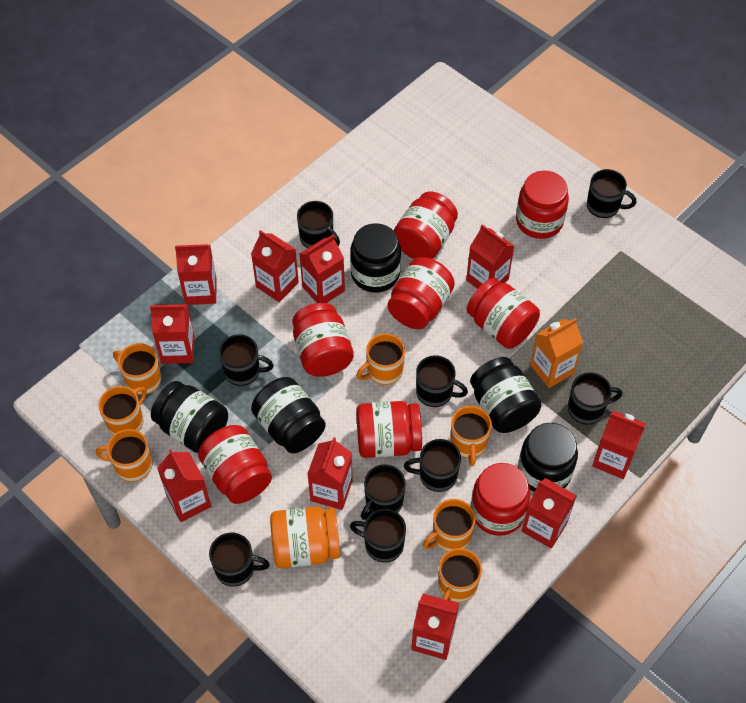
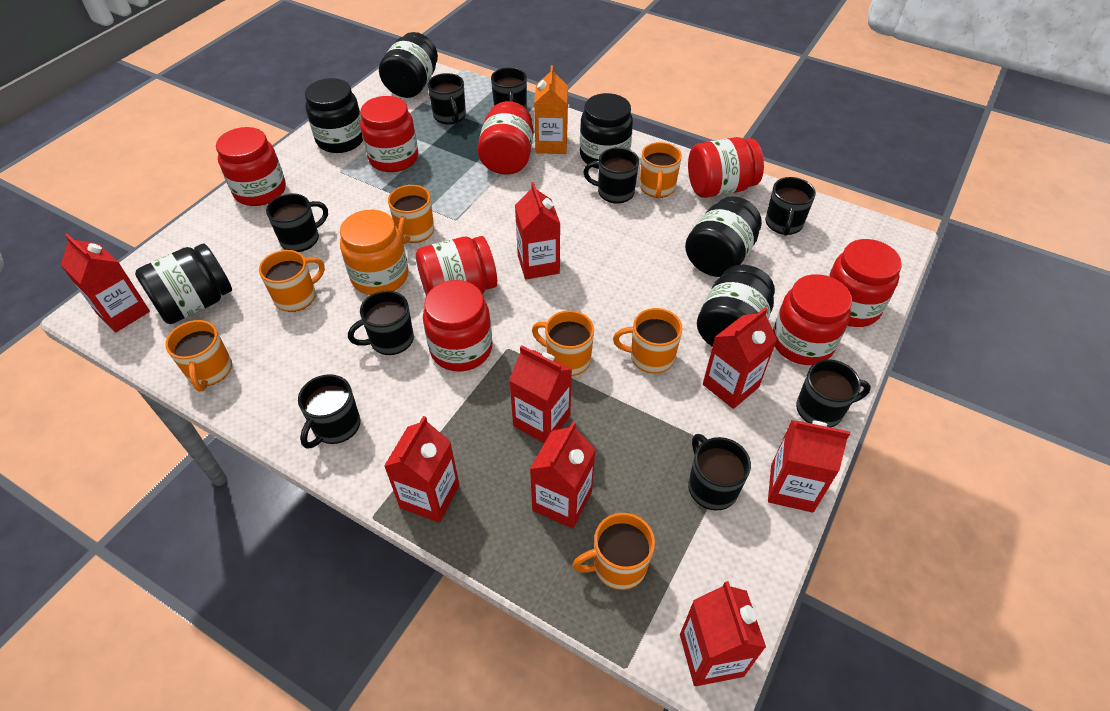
black jar: [151,381,228,453] [251,377,326,453] [350,223,401,293] [470,357,541,433] [518,423,578,492] = 5 -> [135,243,232,324] [305,78,363,153] [379,32,438,98] [580,93,633,169] [685,196,762,277] [697,265,775,347] = 6
red carton: [150,304,195,364] [157,449,211,522] [175,244,217,305] [251,230,299,302] [300,235,345,303] [307,437,353,510] [411,594,459,660] [466,224,514,289] [522,478,577,549] [592,411,646,479] = 10 -> [60,234,150,332] [384,416,459,523] [509,345,572,443] [515,182,560,279] [530,422,596,529] [680,581,766,686] [703,307,777,409] [768,420,850,513] = 8

